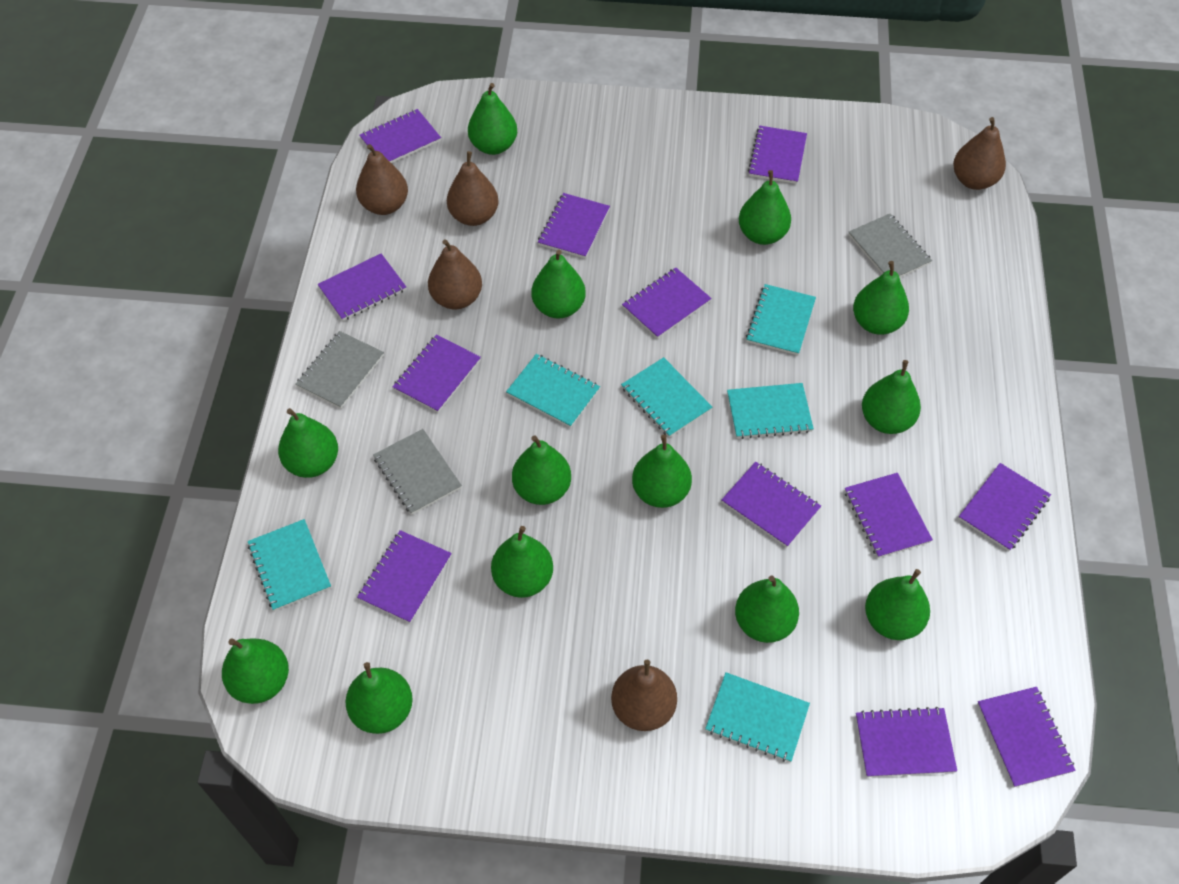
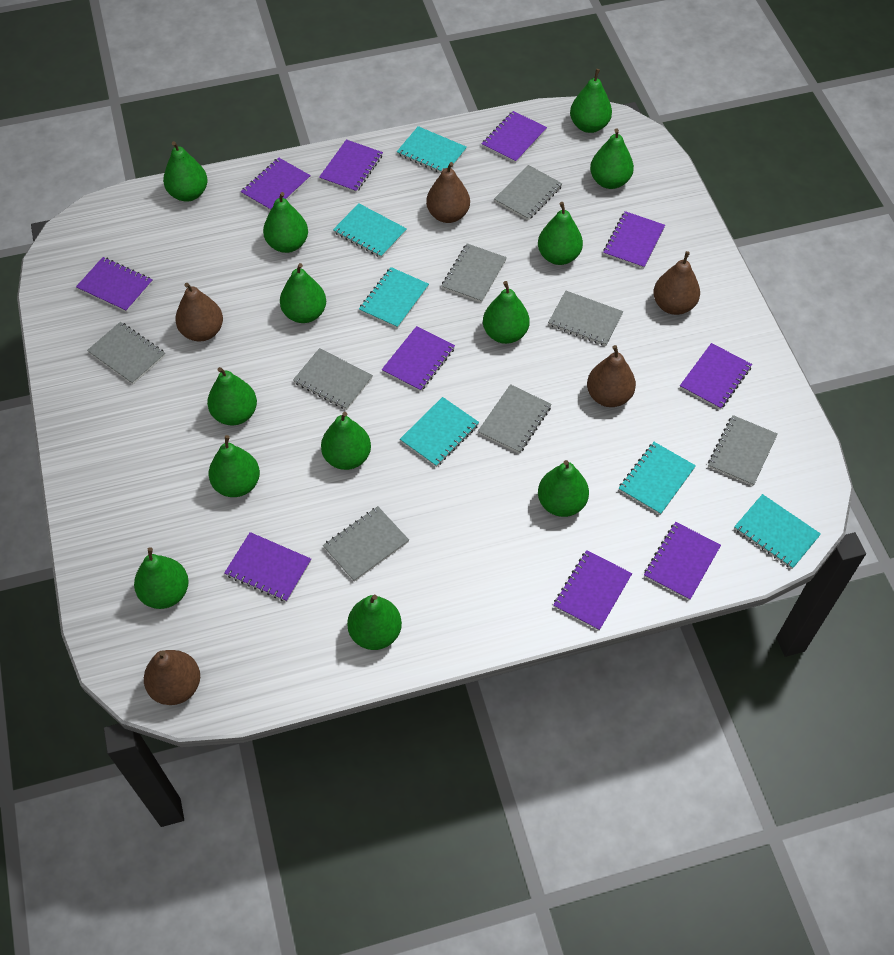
grey notebook: [295,331,384,409] [373,429,462,515] [848,214,932,278] = 3 -> [87,322,165,384] [293,348,373,410] [323,506,409,582] [442,243,507,303] [478,384,552,454] [494,165,562,220] [548,291,623,346] [708,415,778,486] = 8
purple notebook: [318,253,406,321] [357,530,452,623] [359,109,441,163] [393,334,481,413] [538,193,610,258] [622,268,712,339] [722,462,821,547] [748,126,807,184] [845,473,933,558] [856,707,957,777] [958,463,1051,551] [977,687,1076,787] = 12 -> [76,257,153,312] [224,532,311,602] [241,157,311,211] [319,139,383,193] [382,326,455,392] [482,111,547,163] [553,550,632,631] [603,211,665,269] [644,522,721,601] [680,343,752,410] = 10

